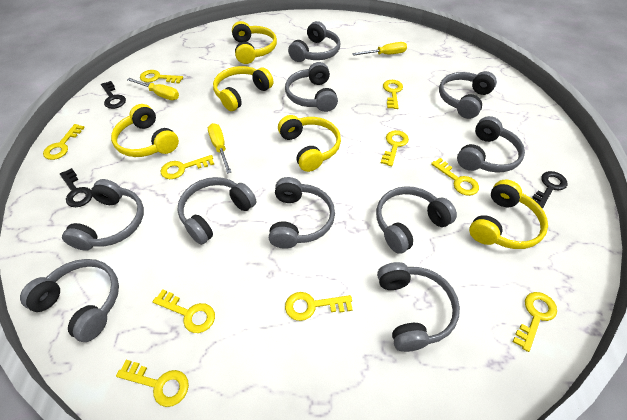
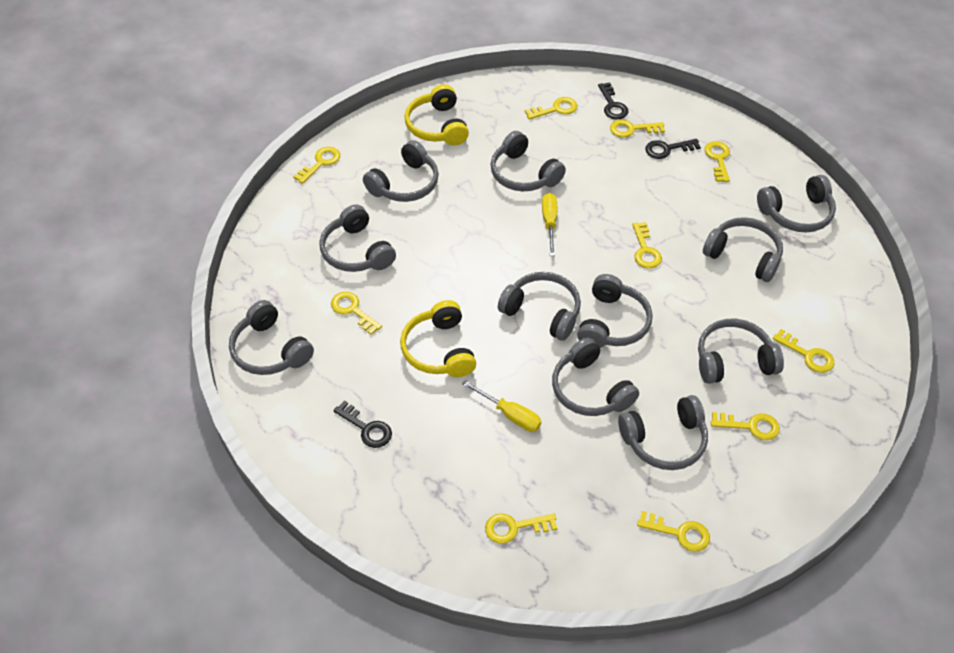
grey headphones: [20,259,119,342] [62,179,144,251] [178,177,256,245] [269,177,335,249] [285,62,338,112] [288,21,340,62] [376,186,457,254] [377,262,460,352] [439,71,497,119] [457,116,525,173] = 10 -> [229,300,314,375] [319,205,396,272] [363,140,439,202] [491,131,566,191] [498,272,581,341] [552,337,639,416] [577,274,653,348] [618,395,708,470] [698,318,784,384] [703,217,783,282] [757,175,836,233] = 11
yellow headphones: [111,104,179,157] [213,66,274,111] [232,21,277,64] [278,115,341,172] [469,180,548,249] = 5 -> [400,300,476,377] [405,84,469,146] = 2
yellow screwdriver: [127,78,179,100] [208,123,231,174] [352,42,407,56] = 3 -> [462,380,541,432] [542,193,557,256] = 2

